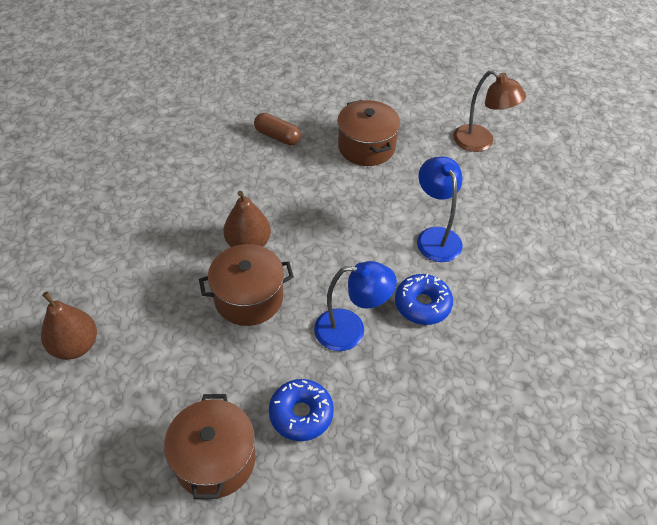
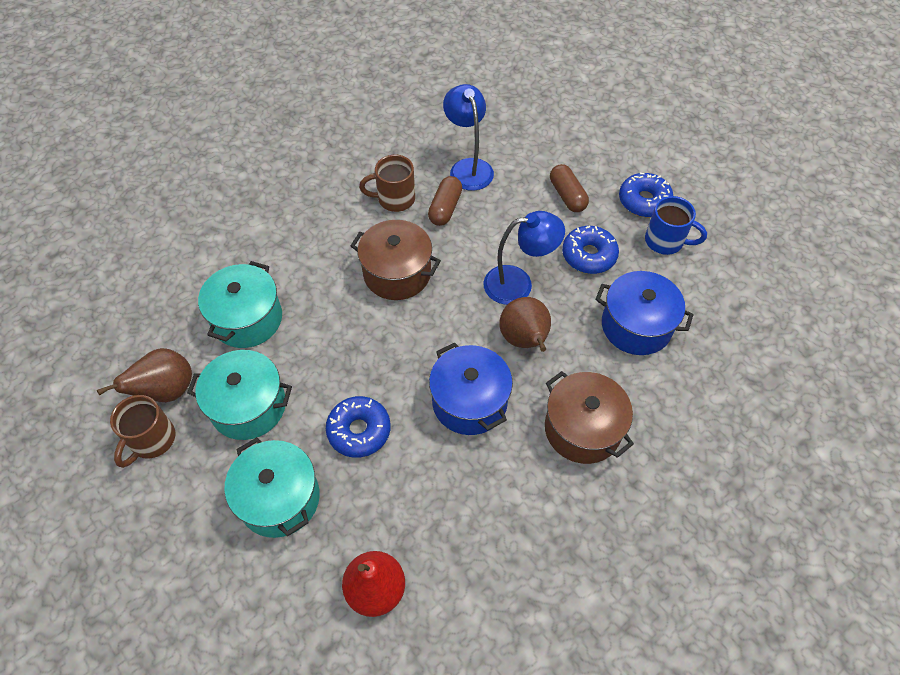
blue donut: [269,379,334,441] [395,274,453,325] = 2 -> [326,396,391,458] [562,226,619,274] [619,173,673,217] = 3
blue mug: none = 0 -> [645,196,707,255] = 1
blue pot: none = 0 -> [429,342,513,435] [595,271,694,355] = 2
brown capsule: [254,113,301,145] = 1 -> [428,176,462,226] [550,164,589,212] = 2
brown lamp: [453,70,526,152] = 1 -> none = 0
brown mug: none = 0 -> [110,395,175,468] [359,155,415,212] = 2
brown pot: [164,394,256,499] [199,244,294,326] [337,100,400,166] = 3 -> [351,220,441,300] [545,371,634,464] = 2
red pear: none = 0 -> [342,551,405,617] = 1
turquoise pot: none = 0 -> [187,350,292,440] [198,261,282,348] [225,437,320,538] = 3

